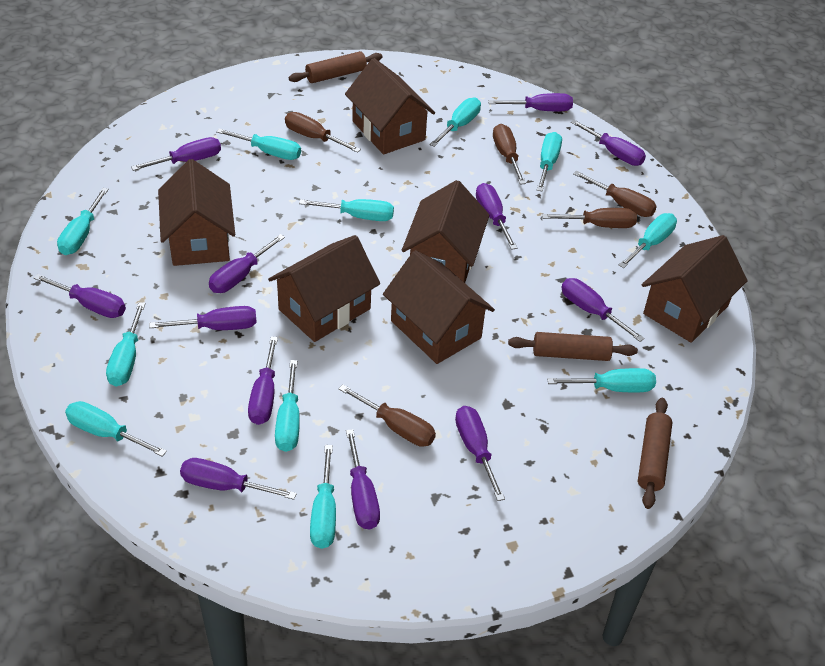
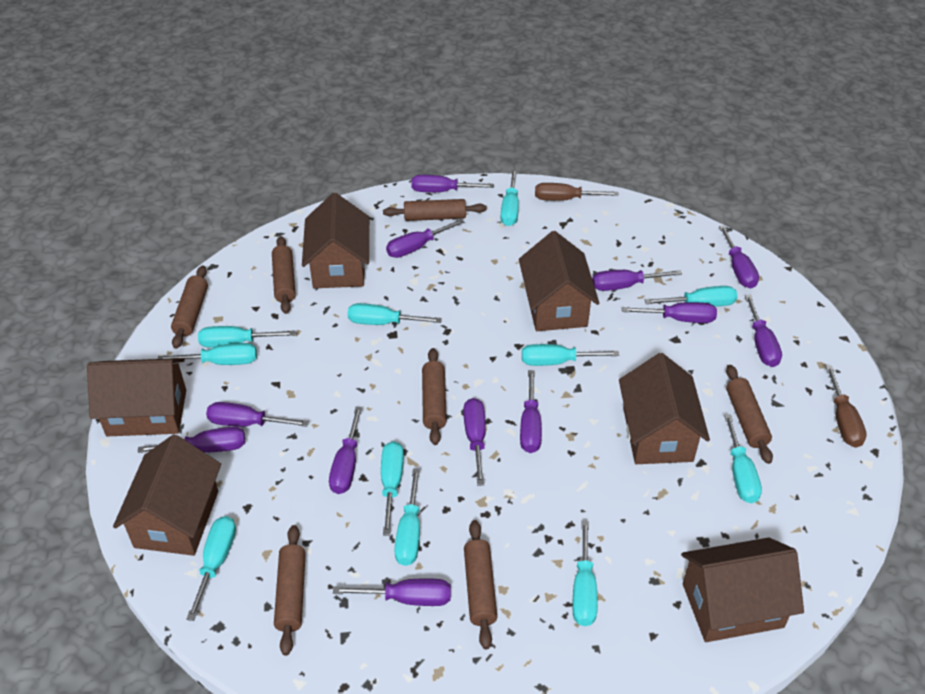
brown rolling pin: [289,51,383,83] [508,332,638,361] [638,398,673,509] = 3 -> [171,266,208,349] [272,236,296,314] [274,525,306,656] [383,199,487,221] [422,348,447,445] [464,520,497,649] [726,365,773,464] = 7
brown screwdriver: [285,112,361,153] [339,385,436,447] [493,124,526,185] [542,208,637,228] [573,170,657,217] = 5 -> [535,183,619,201] [825,365,867,448] = 2

